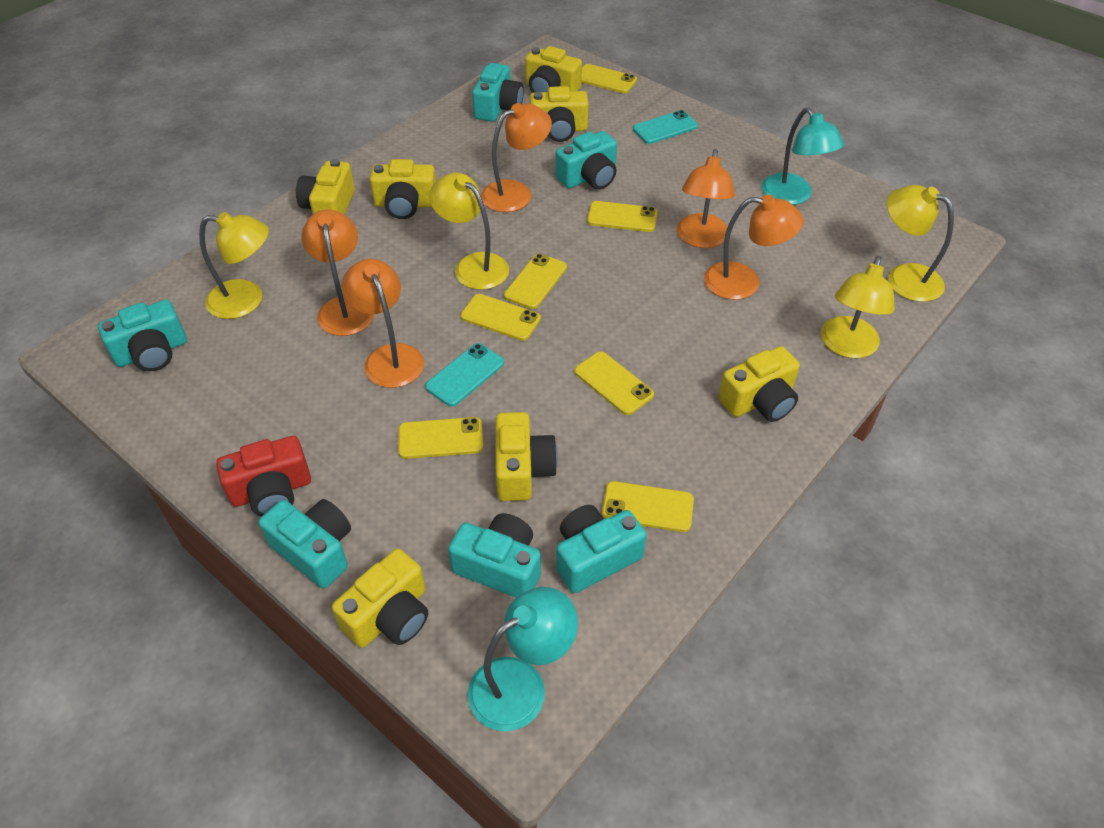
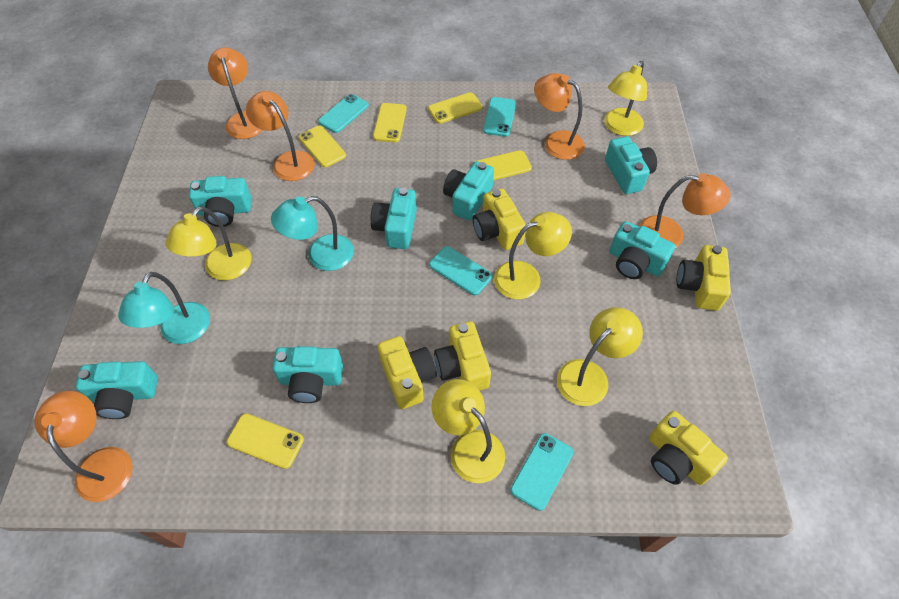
red camera: [216,436,311,517] = 1 -> none = 0
turquoise camera: [98,300,187,371] [259,499,351,588] [448,513,541,598] [472,63,524,122] [556,131,617,190] [556,505,646,593] = 6 -> [76,361,158,419] [189,176,252,227] [272,346,343,403] [370,188,417,249] [443,161,494,221] [605,136,657,194] [610,221,675,279] = 7
turquoise phone: [425,343,504,407] [633,110,698,144] = 2 -> [318,94,369,133] [429,246,493,296] [483,97,516,137] [510,433,574,511] = 4
yellow camera: [296,159,355,215] [332,549,428,648] [370,159,436,219] [496,412,558,501] [525,46,582,93] [530,86,589,142] [718,346,800,422] = 7 -> [378,336,437,409] [434,321,491,391] [473,188,526,250] [649,411,728,485] [677,245,731,311] = 5
yellow lamp: [199,212,269,319] [429,173,509,290] [821,256,895,358] [887,185,954,302] = 4 -> [165,206,251,281] [432,379,505,483] [494,212,572,299] [557,307,643,406] [604,61,647,136] = 5
yellow phone: [398,417,483,459] [461,294,541,341] [504,254,567,309] [574,351,654,415] [582,64,637,93] [587,201,658,232] [602,481,694,532] = 7 -> [227,414,304,469] [299,126,346,167] [373,103,407,142] [428,92,482,124] [477,150,532,180] = 5

